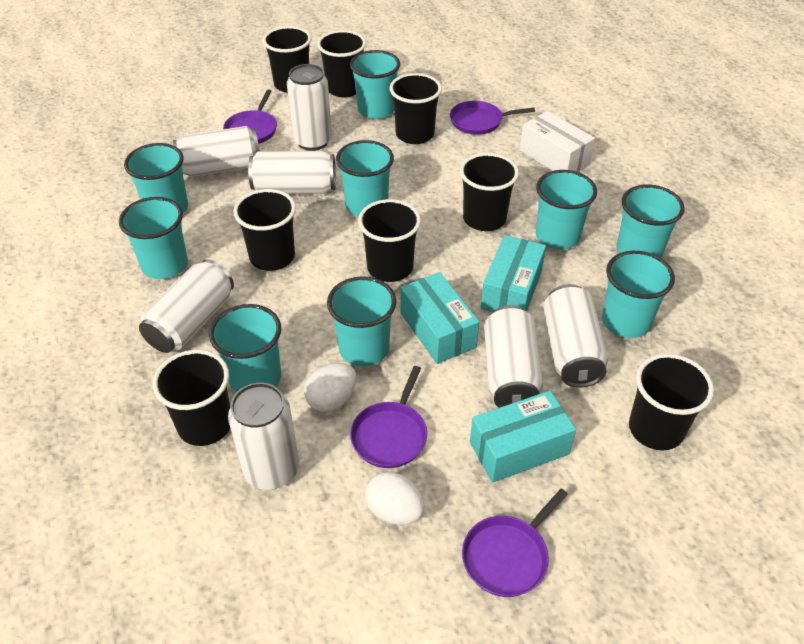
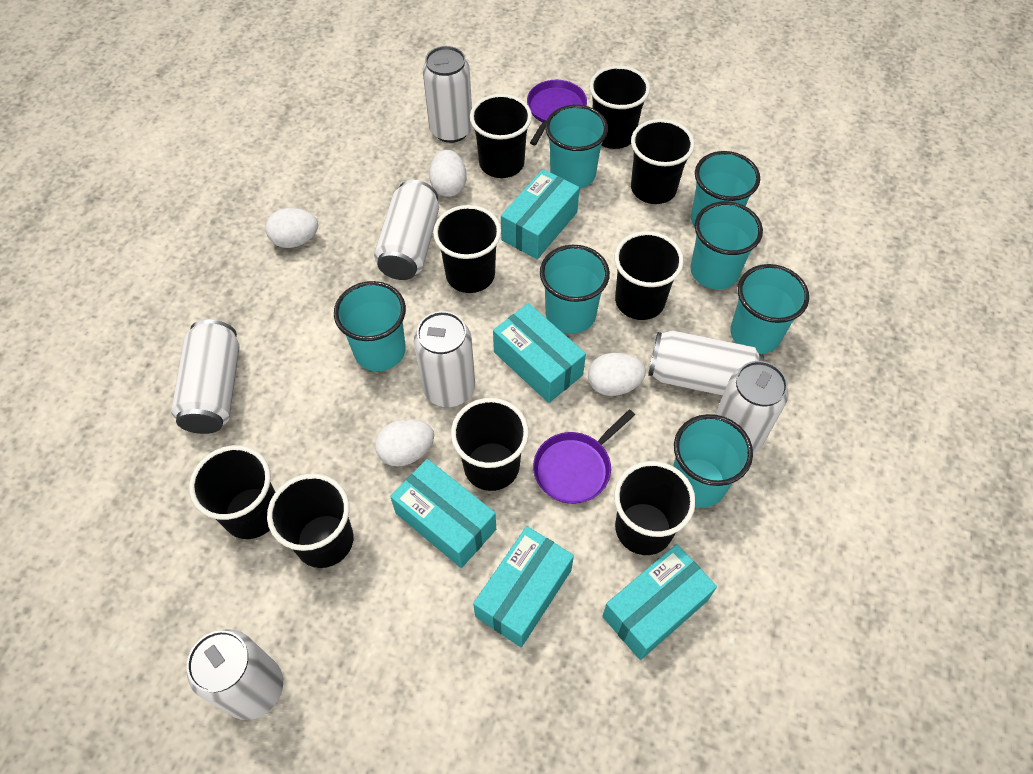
black cup: [153,350,230,446] [233,189,296,271] [263,26,311,93] [317,30,366,97] [358,199,421,282] [390,73,442,144] [460,153,519,231] [629,354,714,450] = 8 -> [189,445,275,539] [267,473,353,568] [433,205,501,293] [451,398,529,491] [470,94,532,178] [589,66,650,149] [614,231,684,320] [614,461,696,555] [631,119,695,204] = 9
purple pan: [223,90,277,144] [350,366,427,468] [450,101,535,135] [462,489,568,597] = 4 -> [527,80,587,145] [533,409,635,504] = 2
turquoise box: [400,272,479,364] [470,391,576,483] [481,235,546,312] = 3 -> [390,459,496,568] [473,526,574,647] [493,303,586,403] [501,169,580,259] [602,544,717,660] = 5
turquoise cup: [119,197,188,279] [124,143,188,213] [209,304,281,392] [327,276,396,366] [336,140,394,216] [350,50,400,119] [536,170,597,250] [602,251,675,338] [617,184,685,258] = 9 -> [334,281,406,371] [540,245,610,334] [545,105,608,189] [673,414,753,508] [690,201,763,289] [691,151,760,227] [731,264,809,354] = 7
white box: [520,111,595,172] = 1 -> none = 0
white egg: [304,363,357,412] [365,472,425,525] = 2 -> [265,208,318,248] [375,419,434,467] [429,150,467,197] [588,353,646,396] = 4

